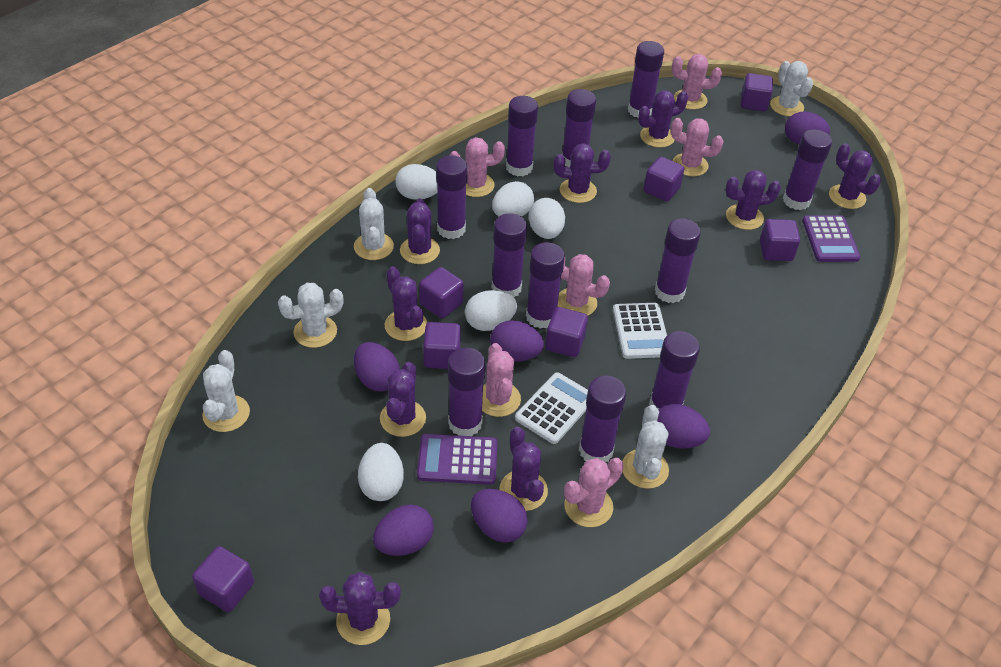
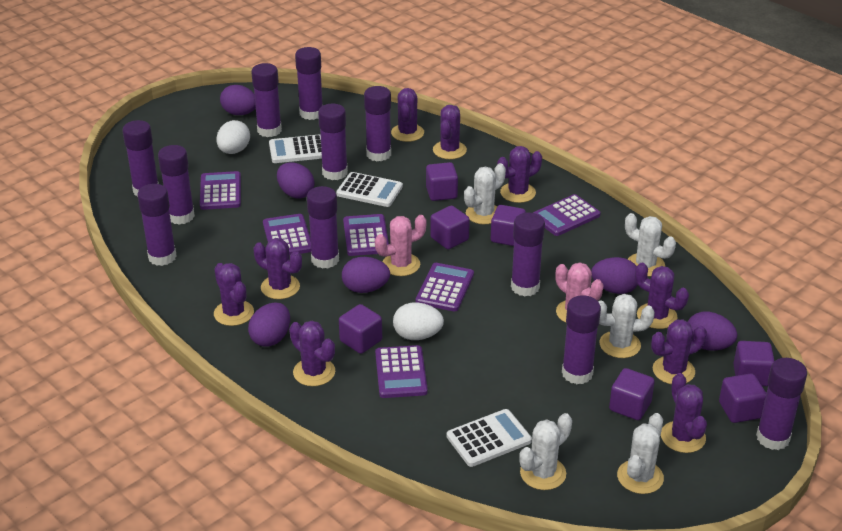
pink cactus: [449,137,505,197] [482,343,521,417] [558,254,610,316] [564,458,624,527] [671,118,724,176] [672,54,722,110] = 6 -> [375,215,427,276] [555,263,604,323] = 2
purple calculator: [417,434,498,485] [802,215,860,262] = 2 -> [200,171,241,210] [263,214,311,255] [343,214,389,256] [375,345,428,398] [416,263,474,311] [533,194,601,236] = 6
white calculator: [515,372,588,444] [613,303,667,359] = 2 -> [269,134,322,163] [336,172,403,207] [447,409,532,467] = 3
white egg: [358,443,404,501] [395,164,437,200] [465,290,517,331] [492,181,534,217] [529,198,565,239] = 5 -> [216,120,250,154] [393,302,444,340] = 2

